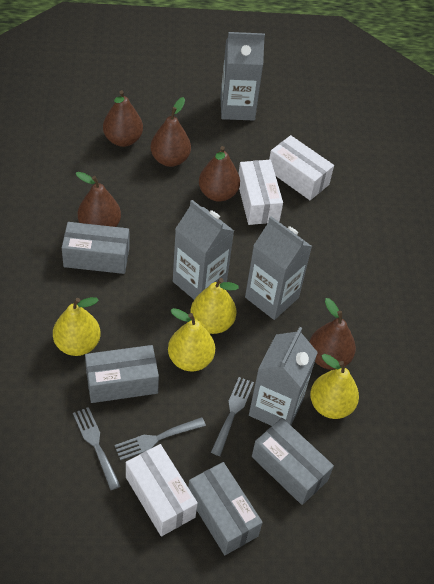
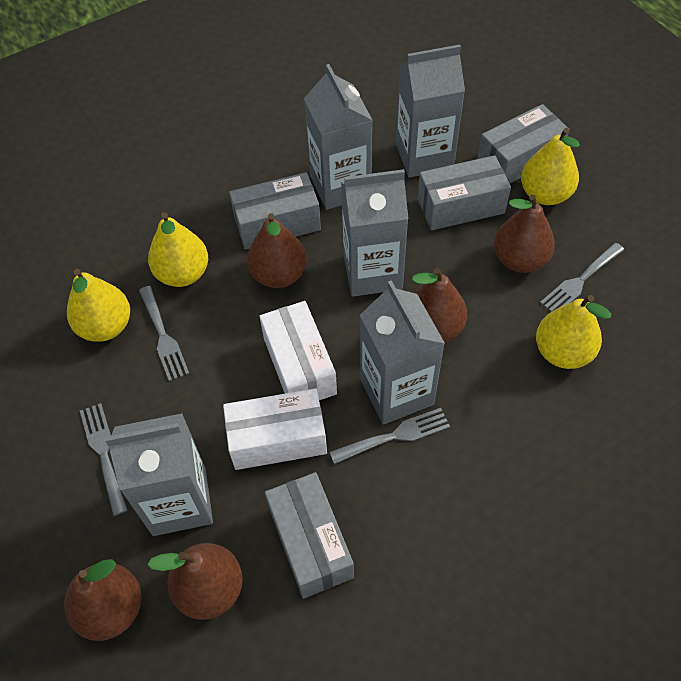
grey carton: [173,200,234,299] [220,32,265,121] [245,216,312,320] [249,327,318,426] = 4 -> [105,413,213,536] [304,64,372,210] [341,169,408,297] [360,280,445,425] [396,44,465,178] = 5
grey fork: [73,407,120,490] [115,417,206,460] [211,377,254,456] = 3 -> [80,403,127,516] [139,286,189,381] [329,408,450,464] [540,243,624,312] = 4
white box: [126,444,198,536] [239,160,283,225] [269,135,334,200] = 3 -> [223,388,327,470] [259,301,337,400] = 2

